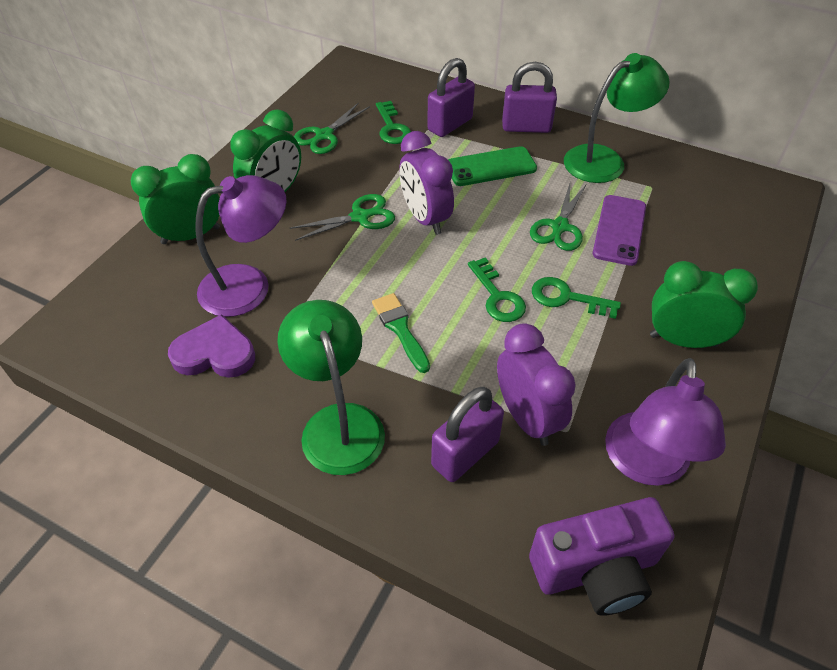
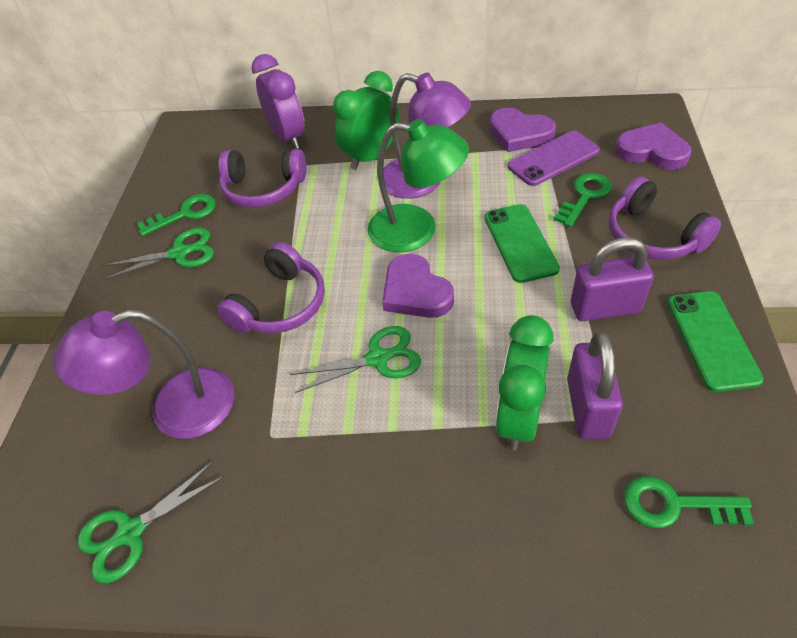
green brush: [372,293,430,373] = 1 -> none = 0
green clock: [131,154,220,244] [230,109,301,192] [650,261,758,348] = 3 -> [333,71,399,170] [495,315,554,451] = 2
green lamp: [277,300,385,475] [564,53,670,183] = 2 -> [368,119,469,252] = 1
green phone: [448,146,537,186] = 1 -> [484,204,560,283] [667,291,764,392] = 2
purple camera: [529,497,674,616] = 1 -> none = 0
purple clock: [399,131,454,235] [497,323,576,446] = 2 -> [252,54,305,149] = 1
purple headphones: none = 0 -> [217,242,325,333] [219,149,306,208] [609,177,721,260] = 3
purple heart: [168,314,255,378] = 1 -> [382,254,454,318] [490,108,556,152] [615,122,691,170] = 3
purple padlock: [427,58,475,137] [431,387,504,482] [502,62,557,133] = 3 -> [567,332,623,439] [571,237,654,321] = 2

